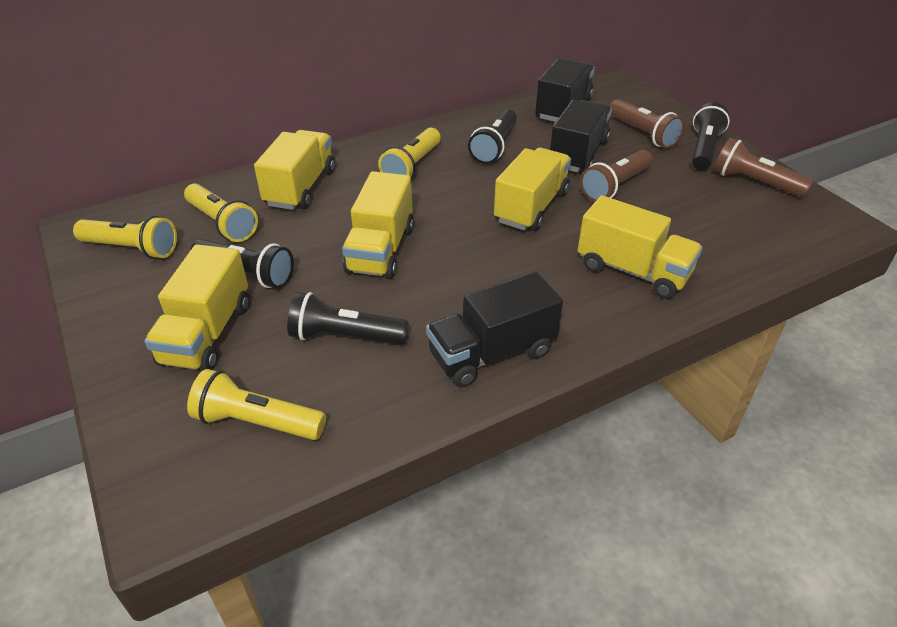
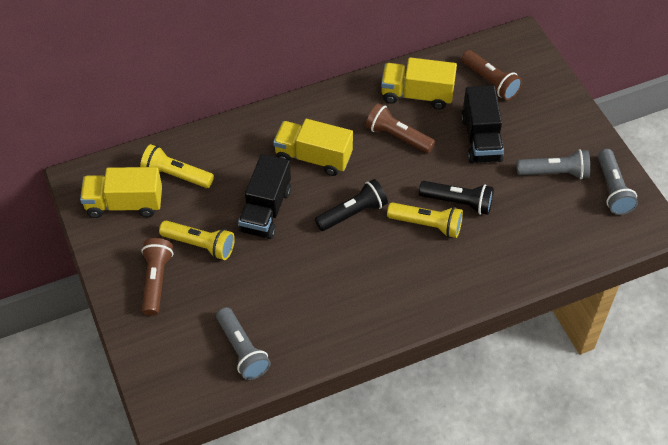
black flashlight: [191,239,294,288] [287,292,409,345] [468,109,517,164] [692,102,730,171] = 4 -> [315,179,388,231] [419,181,494,215] = 2
black truck: [426,272,563,387] [536,58,595,122] [550,100,612,172] = 3 -> [238,154,291,239] [461,85,504,164] = 2
grey flashlight: none = 0 -> [216,307,271,380] [516,149,590,179] [598,149,638,215] = 3
yellow flashlight: [73,216,177,259] [184,184,258,242] [187,369,326,440] [378,127,441,178] = 4 -> [140,144,214,188] [159,221,235,260] [387,202,463,238] = 3
yellow truck: [145,244,249,371] [254,130,335,210] [342,171,414,279] [494,148,571,231] [578,195,702,299] = 5 -> [80,167,162,218] [273,119,353,176] [381,57,457,110] = 3

